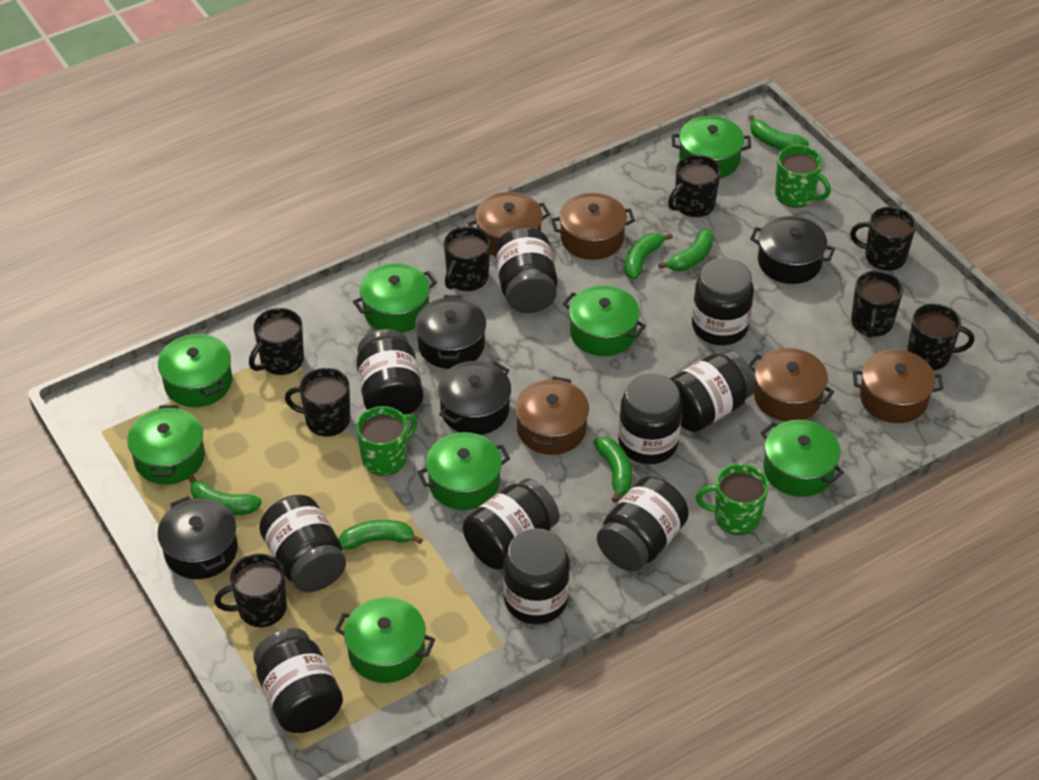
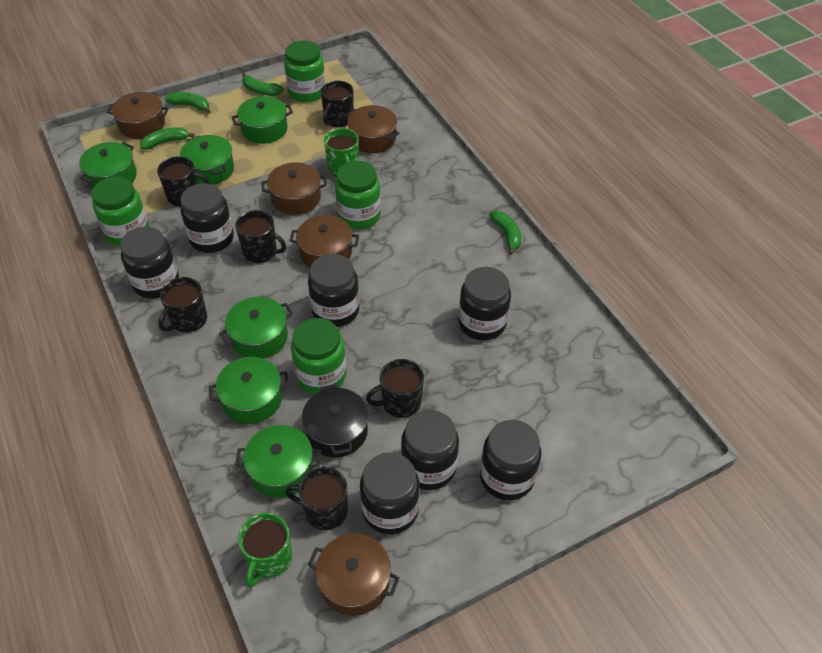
black jar: [253,628,343,733] [259,495,346,592] [356,329,423,415] [463,478,559,570] [495,227,557,313] [503,528,570,624] [597,477,689,572] [618,373,682,464] [670,350,756,432] [692,258,754,345] = 10 -> [120,227,179,299] [181,183,234,253] [308,254,360,327] [360,453,420,535] [401,410,459,490] [458,267,511,341] [480,420,541,501] = 7
black mug: [214,554,287,627] [249,308,304,375] [285,368,350,437] [444,226,490,291] [668,155,721,217] [850,207,916,271] [851,271,903,338] [907,304,974,370] = 8 -> [157,156,210,207] [158,277,207,333] [235,210,286,263] [285,467,348,530] [320,81,354,127] [366,359,424,418] = 6
black pot: [157,496,238,579] [415,295,486,369] [438,361,511,435] [750,216,835,284] = 4 -> [302,384,369,457] = 1
green banana: [188,474,262,515] [339,520,423,550] [593,437,632,503] [625,233,673,280] [658,228,714,271] [749,115,809,150] = 6 -> [140,127,195,149] [165,92,211,113] [242,73,284,96] [489,211,521,255] = 4
green jar: none = 0 -> [91,177,149,246] [284,40,325,103] [291,318,346,394] [335,161,381,229] = 4
green mug: [356,406,418,476] [696,464,769,535] [775,145,831,207] = 3 -> [238,513,292,587] [324,128,359,176] = 2
green pot: [127,405,205,485] [158,333,232,407] [335,597,435,683] [353,263,437,333] [417,432,510,510] [563,285,646,356] [672,116,751,178] [761,420,844,497] = 8 -> [79,142,137,189] [180,135,234,185] [209,357,289,424] [219,297,293,359] [232,96,293,144] [235,425,321,498] = 6

